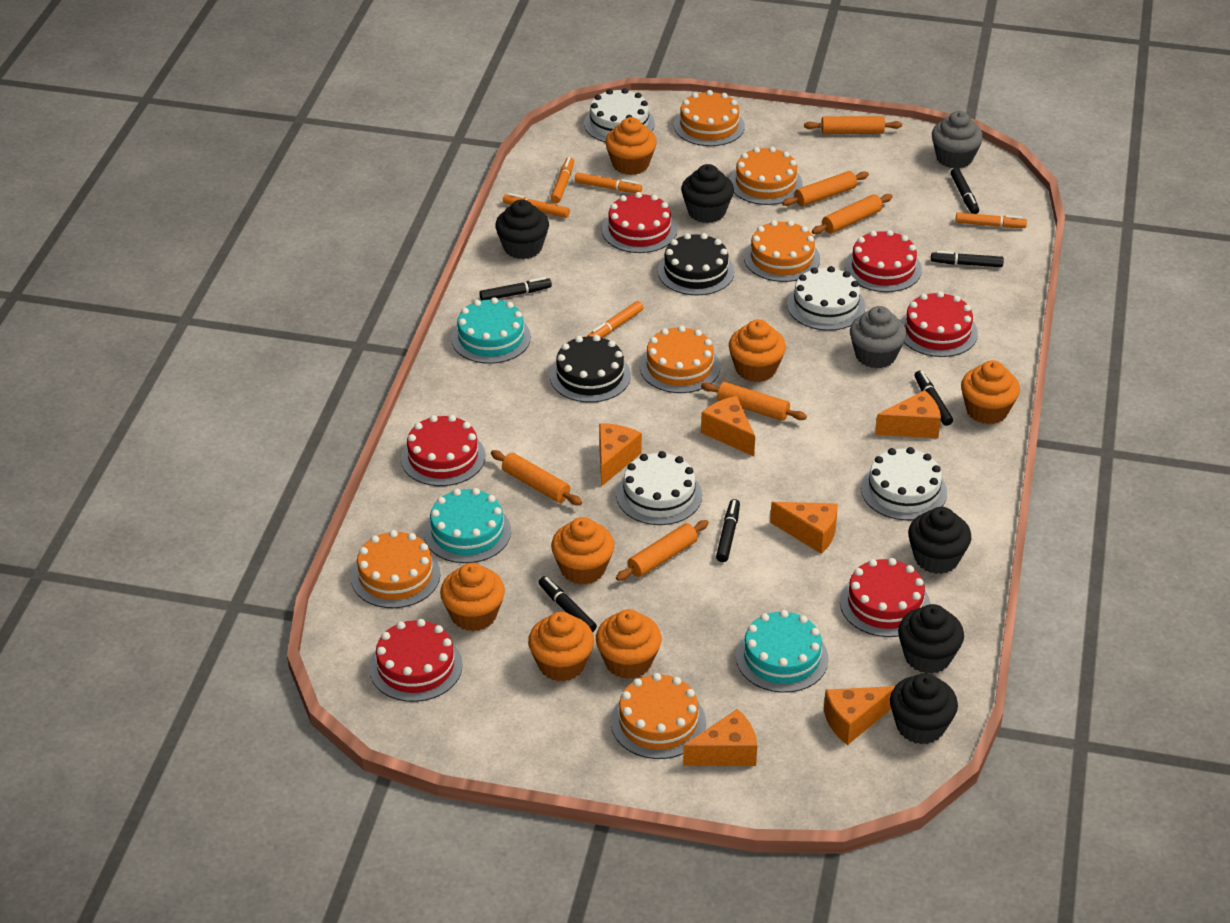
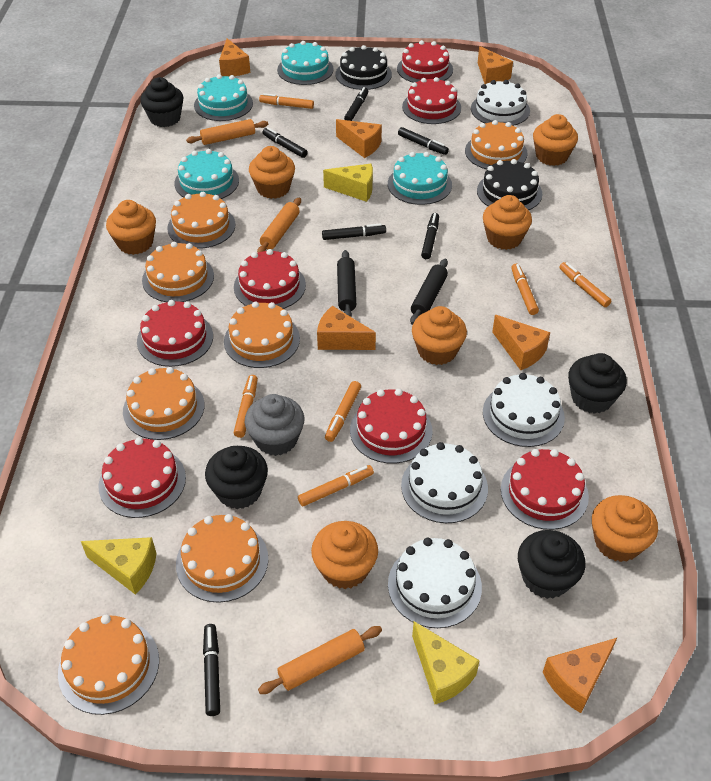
black cupcake: [495,199,549,259] [681,164,734,223] [890,673,958,745] [898,604,964,674] [908,507,971,574] = 5 -> [140,77,183,127] [205,446,268,509] [518,530,586,599] [568,353,627,414] = 4
black rolling pin: none = 0 -> [337,250,356,317] [410,259,448,325] = 2
grey cupcake: [850,306,907,368] [932,111,983,169] = 2 -> [245,394,304,456] = 1
orange cake: [351,530,441,608] [611,673,706,759] [640,326,720,393] [674,90,745,146] [730,147,803,205] [744,220,820,282] = 6 -> [58,615,159,715] [123,367,204,440] [142,242,214,302] [167,192,236,249] [176,514,268,603] [224,302,300,368] [465,120,527,169] = 7
orange marker: [503,193,570,218] [551,157,574,203] [575,172,642,193] [587,301,644,338] [955,212,1027,228] = 5 -> [234,375,258,438] [259,93,314,109] [298,465,374,507] [325,381,361,442] [511,264,539,315] [559,262,612,307] = 6
orange rolling pin: [491,450,582,505] [616,520,709,581] [701,382,807,421] [782,171,869,206] [804,116,902,134] [812,194,892,234] = 6 -> [186,119,268,145] [257,197,301,253] [258,626,382,694] = 3
red cake: [369,619,463,702] [401,415,485,486] [602,192,677,253] [840,558,930,637] [845,230,922,292] [900,291,978,357] = 6 -> [98,437,186,518] [137,300,213,367] [234,249,306,309] [350,389,432,464] [397,40,453,83] [402,77,461,124] [501,449,589,530] = 7
turquoise cake: [424,488,511,563] [451,297,531,364] [736,610,829,693] = 3 -> [174,149,239,199] [194,74,253,121] [277,41,334,85] [388,152,452,205] = 4
yellow cheese: none = 0 -> [81,537,157,595] [323,164,373,202] [412,621,480,704] = 3

